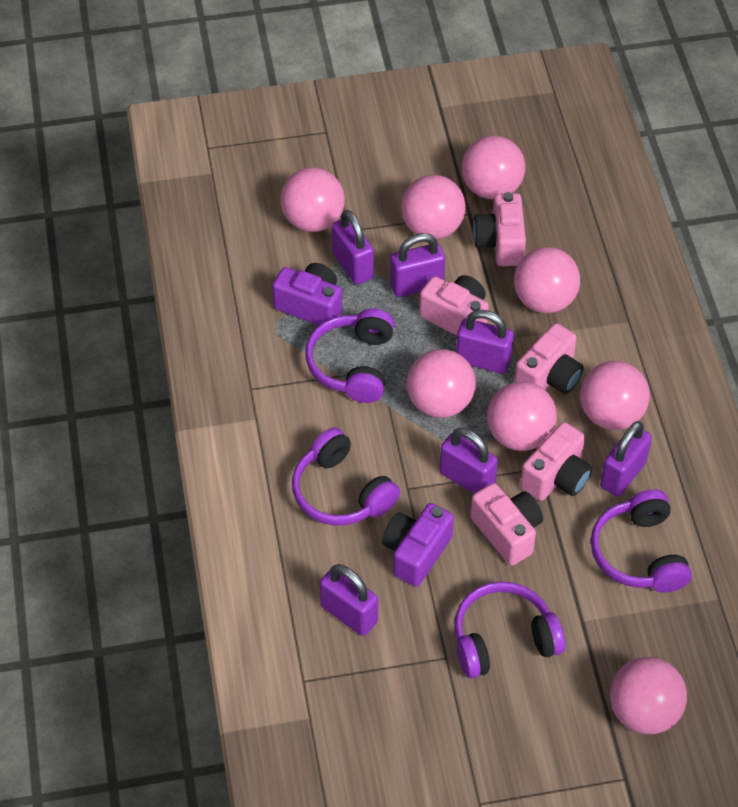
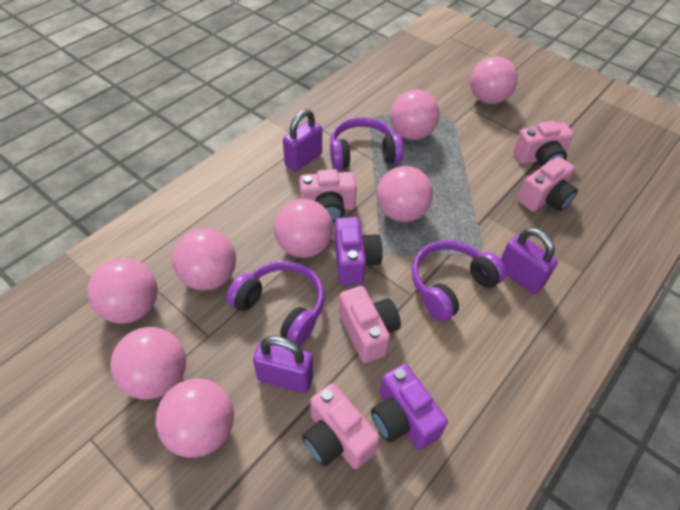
purple headphones: [292,427,400,526] [305,308,394,403] [454,581,565,678] [591,489,692,593] = 4 -> [226,261,325,346] [330,117,404,170] [412,240,506,321] = 3
purple padlock: [320,564,378,636] [332,210,374,285] [390,233,445,297] [439,428,498,494] [456,310,514,374] [600,421,652,497] = 6 -> [253,336,313,393] [283,109,322,172] [501,228,558,294] = 3

